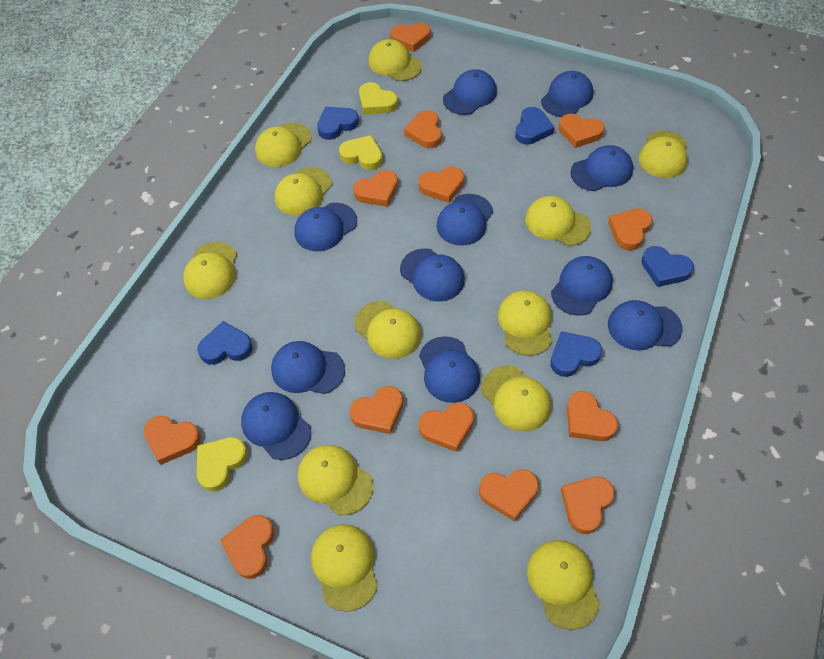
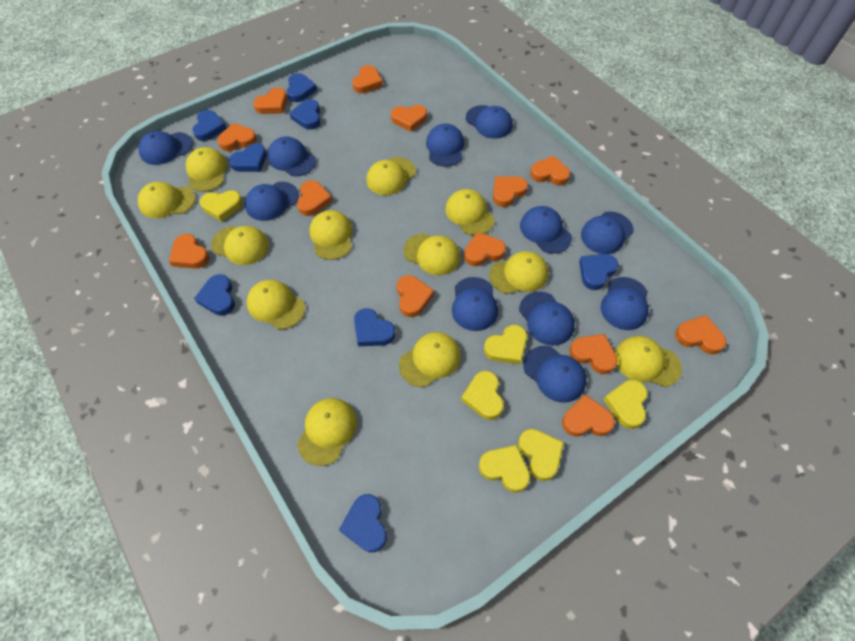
blue heart: [197,321,253,365] [317,107,359,140] [515,107,554,145] [550,331,602,377] [641,246,694,287] = 5 -> [192,110,227,141] [194,274,235,316] [229,143,267,172] [287,73,317,102] [289,99,320,130] [339,494,387,552] [354,308,395,347] [579,254,619,290] = 8
yellow heart: [197,437,248,491] [339,135,383,170] [359,82,398,114] = 3 -> [199,190,243,222] [461,371,504,420] [479,445,530,493] [484,325,527,364] [518,429,564,481] [603,380,648,429] = 6

